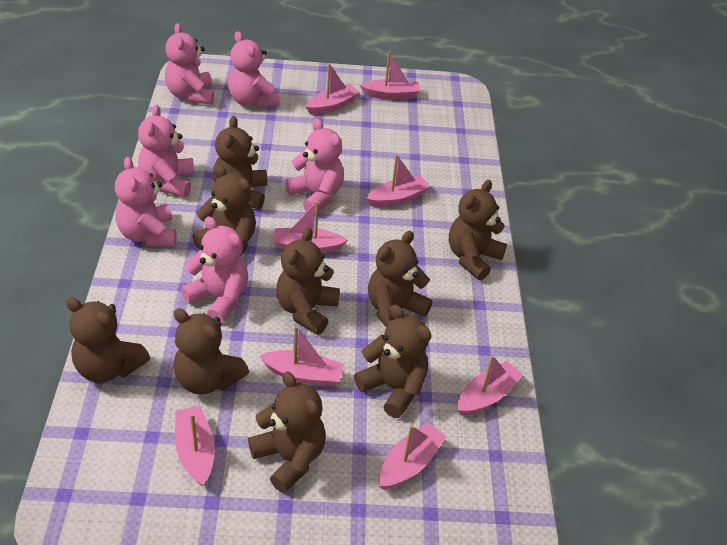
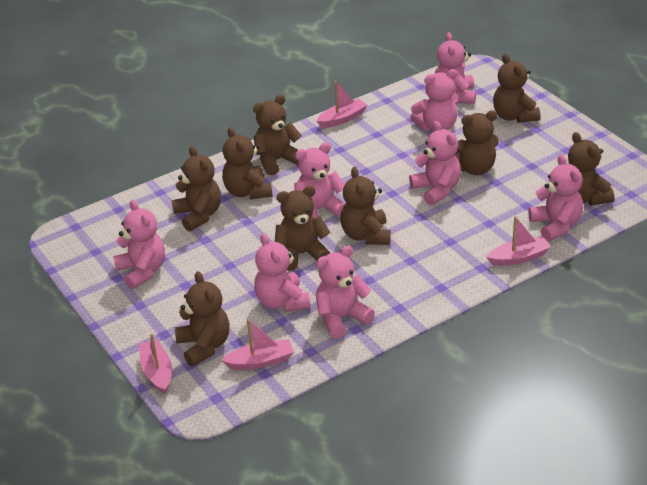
pink boat: [175,406,215,486] [260,326,344,386] [273,201,348,253] [306,63,359,115] [360,51,420,99] [366,154,430,207] [379,423,447,490] [457,355,523,416] = 8 -> [139,333,172,394] [221,319,294,370] [317,81,367,128] [487,216,551,266] = 4
pink teddy bear: [115,157,176,247] [138,105,195,197] [165,23,214,104] [181,217,248,324] [228,31,280,108] [285,118,344,214] = 6 -> [113,200,165,289] [254,233,310,312] [294,142,345,219] [316,245,375,338] [409,121,461,205] [410,69,459,132] [435,32,476,104] [528,154,583,241] = 8

